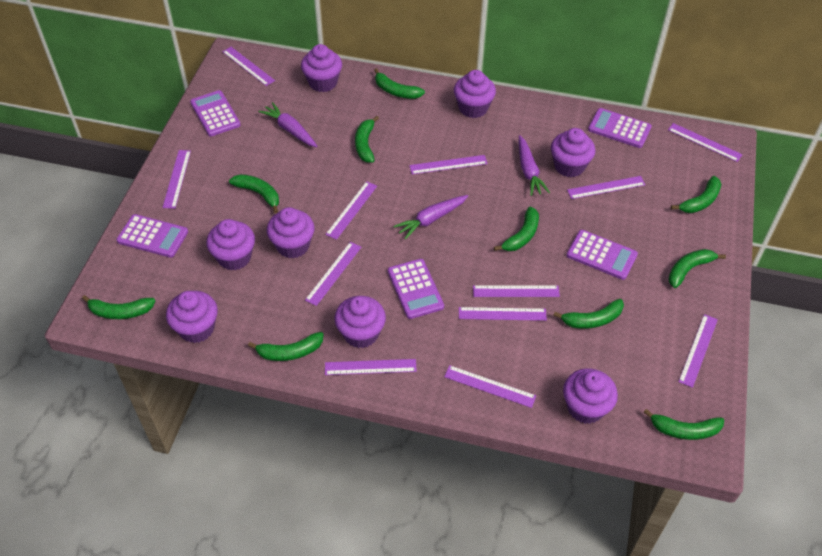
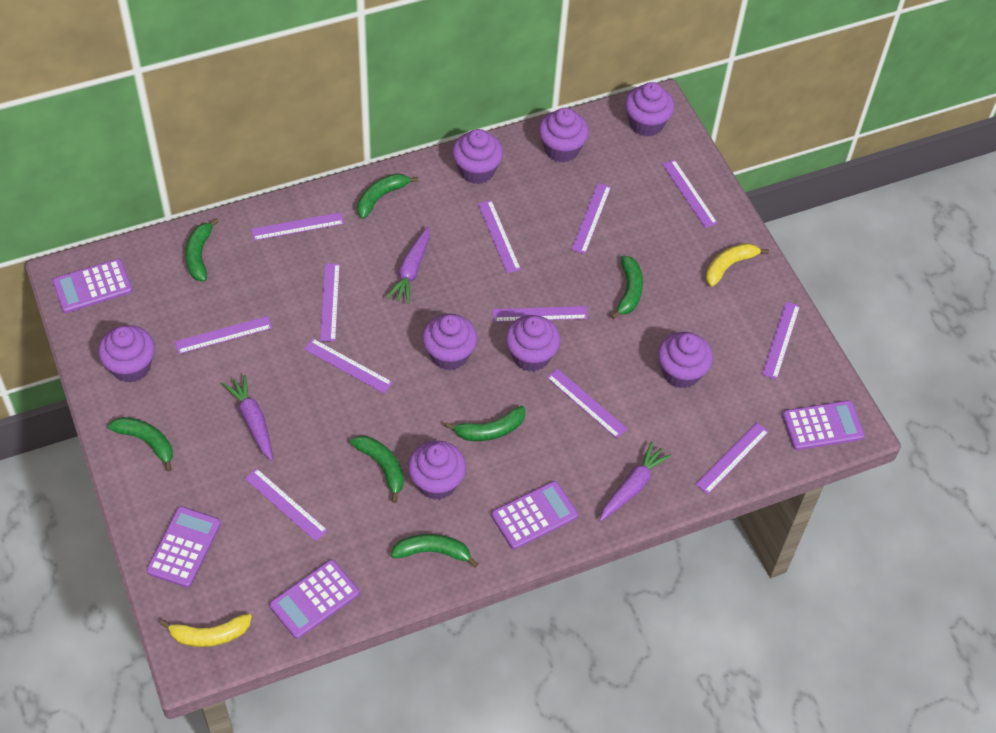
green banana: [82,295,155,319] [229,174,279,213] [248,332,324,361] [355,116,379,163] [374,68,425,99] [494,206,539,251] [553,299,624,329] [643,409,724,440] [669,249,726,288] [671,176,721,213] = 10 -> [108,417,173,472] [185,218,219,281] [350,436,404,503] [357,173,418,219] [391,534,478,568] [445,406,525,441] [610,255,643,319] = 7
yellow banana: none = 0 -> [160,614,252,647] [706,243,769,287] = 2

